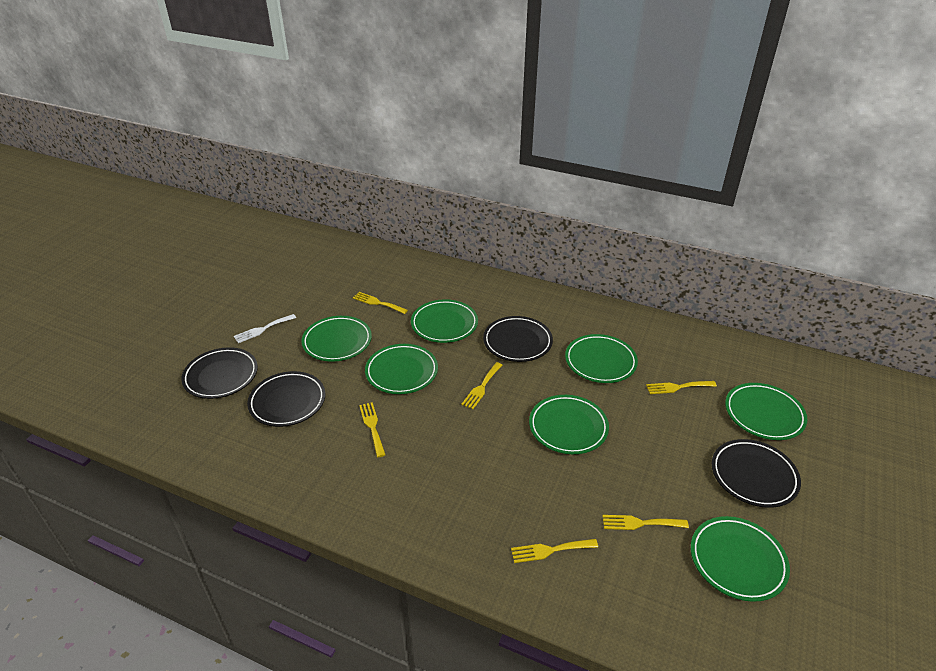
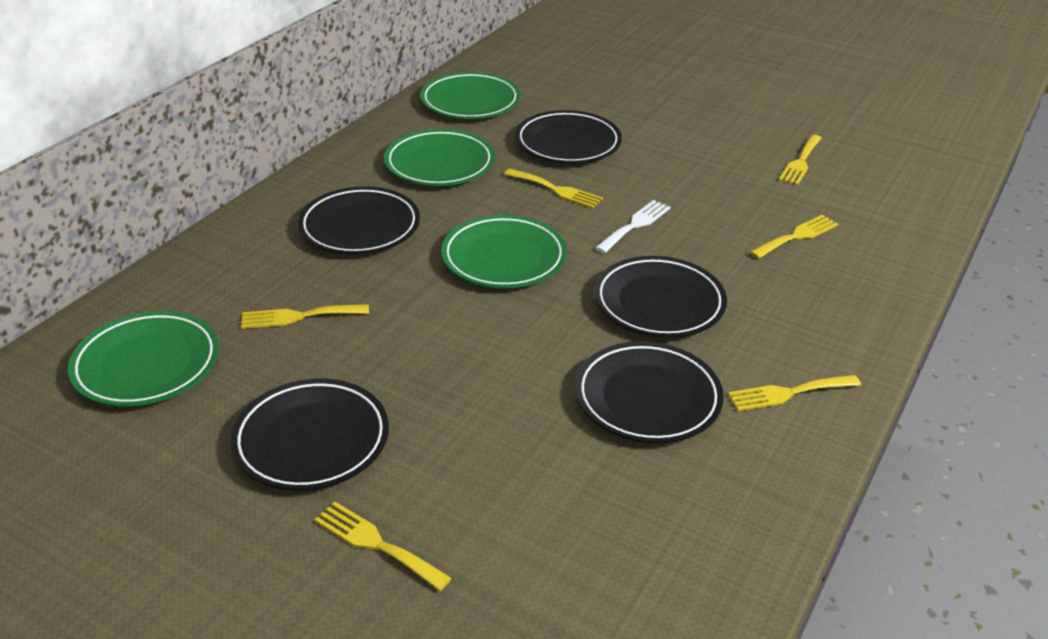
black plate: [181,347,258,399] [247,371,325,427] [483,316,553,362] [712,439,801,508] = 4 -> [230,378,389,491] [298,186,420,254] [515,110,622,164] [575,341,724,443] [594,256,727,338] = 5
green plate: [301,316,372,362] [365,344,438,394] [411,299,478,343] [529,395,609,454] [565,334,638,383] [691,516,790,602] [725,383,808,440] = 7 -> [68,311,219,407] [384,129,495,186] [420,72,520,119] [441,215,567,288] = 4

